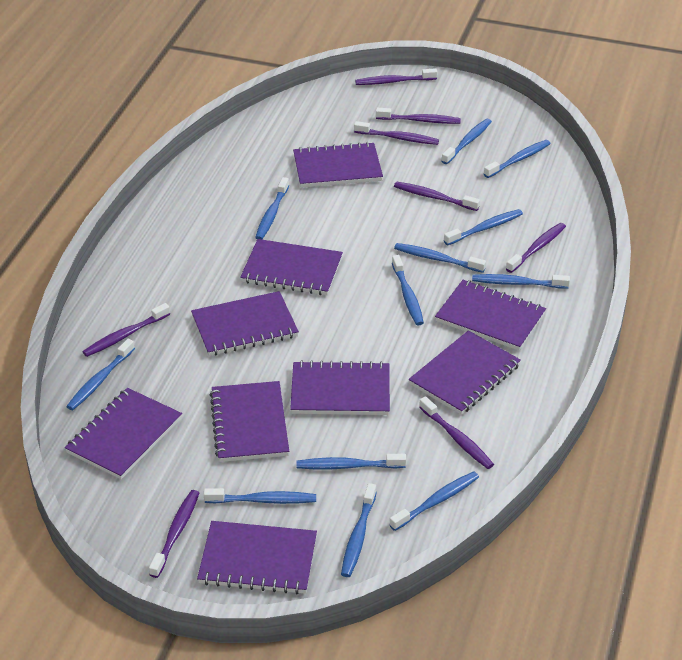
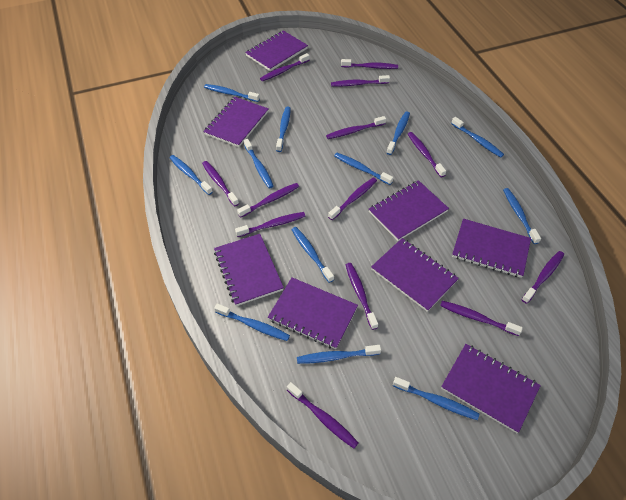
purple notebook: [65,388,182,479] [191,291,299,356] [197,521,317,594] [210,381,289,462] [240,239,343,295] [290,360,390,415] [293,142,383,188] [409,330,521,415] [435,280,546,350] = 9 -> [203,97,269,147] [214,234,284,306] [245,30,308,71] [268,278,358,349] [369,180,449,241] [371,238,459,312] [441,344,541,433] [452,219,531,278] = 8
purple toothbrush: [83,303,170,357] [149,490,199,578] [354,121,439,145] [355,68,437,85] [376,108,461,124] [394,182,480,211] [419,396,494,469] [506,223,566,273] = 8 -> [202,161,239,206] [235,212,305,237] [237,183,299,218] [260,53,310,81] [287,382,358,449] [326,116,386,139] [328,178,377,220] [331,75,390,87] [341,59,398,69] [346,263,378,330] [408,132,446,177] [440,301,523,336] [522,251,564,304] = 13

